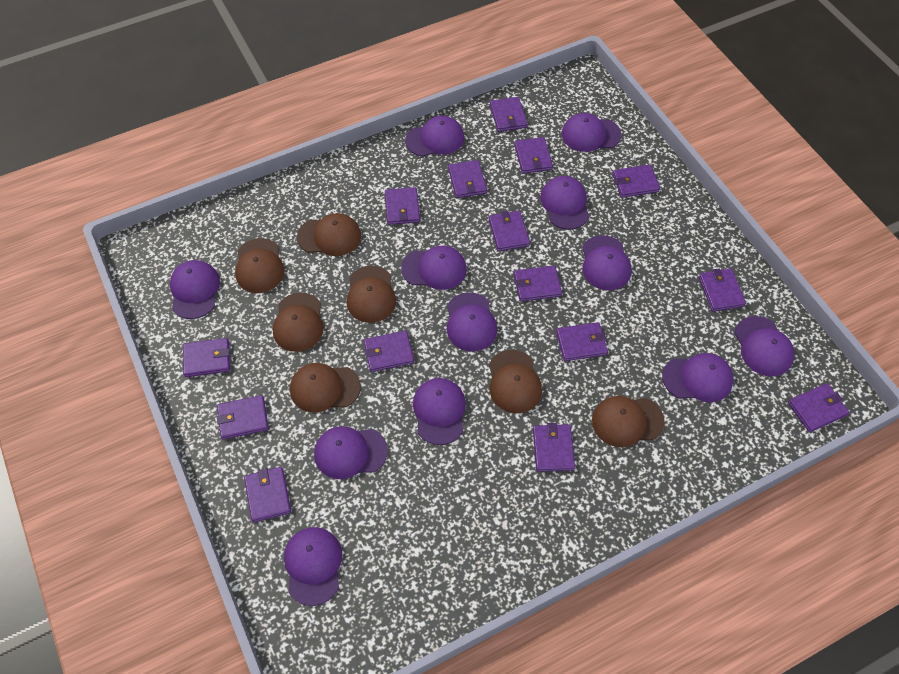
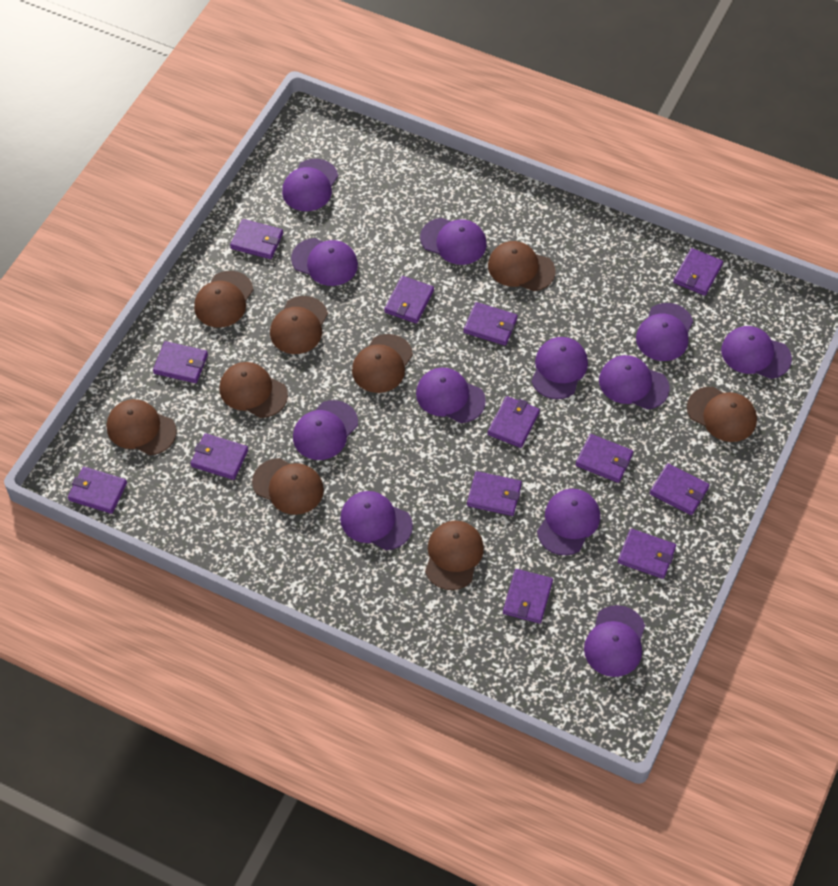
brown cap: [235,238,284,293] [273,292,324,352] [290,363,361,413] [297,213,361,256] [347,266,396,323] [489,350,542,413] [592,396,665,447] = 7 -> [107,399,177,455] [194,271,253,328] [219,362,288,418] [252,458,324,515] [270,296,328,354] [352,334,413,393] [425,521,484,590] [488,241,556,291] [687,387,757,442] = 9
purple wallet: [183,338,230,377] [217,395,269,440] [244,467,291,522] [364,331,414,372] [385,187,420,225] [448,160,487,198] [489,211,530,251] [490,97,527,132] [514,137,553,174] [514,266,562,301] [533,423,575,472] [556,322,608,361] [613,165,660,198] [699,268,746,312] [788,383,849,432] = 15 -> [68,467,127,514] [153,341,208,383] [190,433,248,480] [230,219,283,259] [384,276,434,324] [464,302,518,346] [467,471,522,516] [488,396,540,448] [503,569,553,624] [576,434,633,483] [618,529,676,579] [650,463,709,515] [673,248,723,296] = 13

